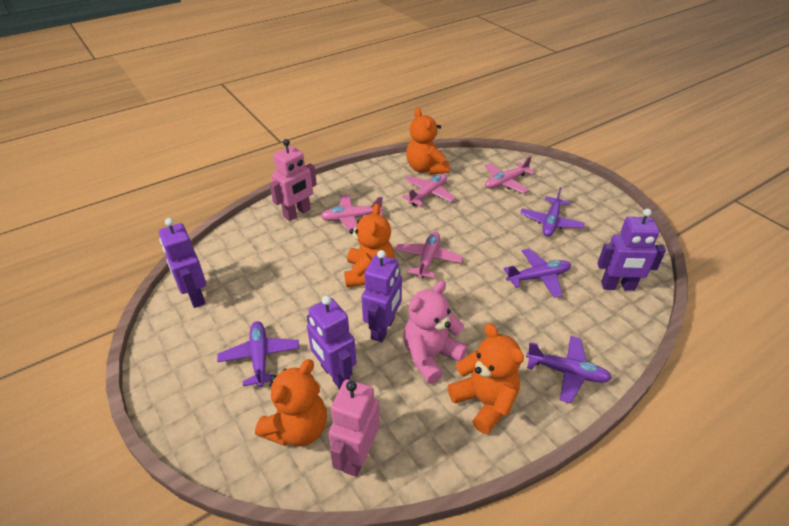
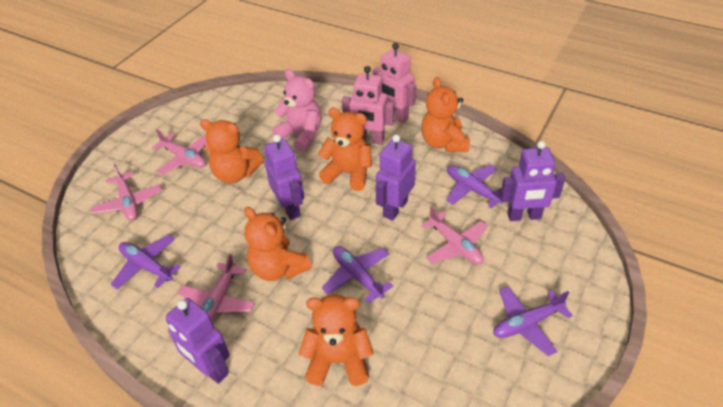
orange teddy bear: [255,359,327,447] [344,203,395,287] [406,108,449,175] [448,323,524,434] = 4 -> [200,119,263,183] [244,207,312,281] [299,294,374,386] [318,108,372,191] [421,77,470,152] = 5

